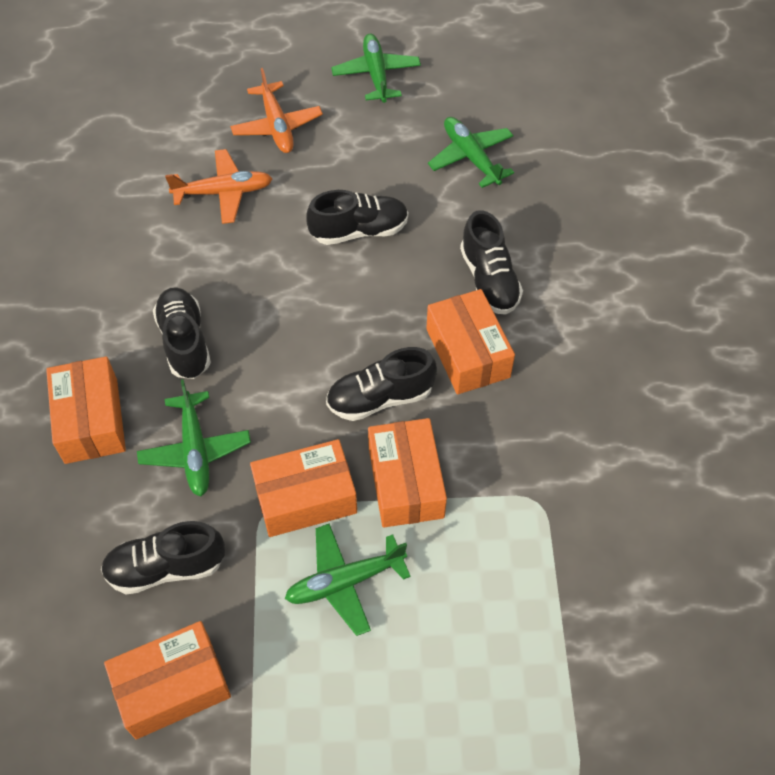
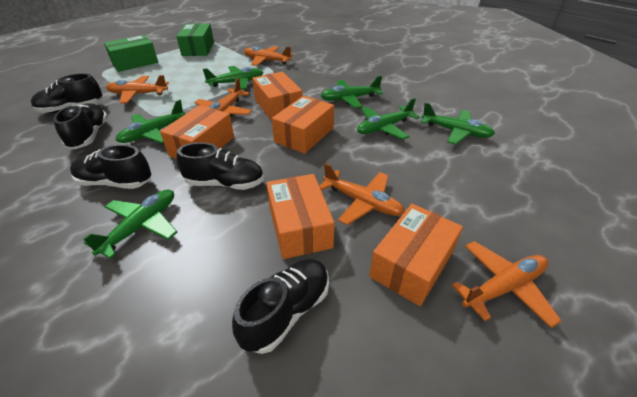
green box: none = 0 -> [104,35,158,72] [176,23,214,56] = 2
green plane: [137,379,251,497] [285,523,411,636] [331,34,421,103] [428,117,514,188] = 4 -> [83,189,177,259] [116,100,185,144] [203,66,263,90] [321,76,383,108] [357,98,420,140] [421,102,495,145] = 6
orange plane: [165,149,272,224] [230,68,323,153] = 2 -> [106,75,169,103] [194,78,252,117] [244,46,293,66] [319,163,405,225] [452,241,562,328] = 5

